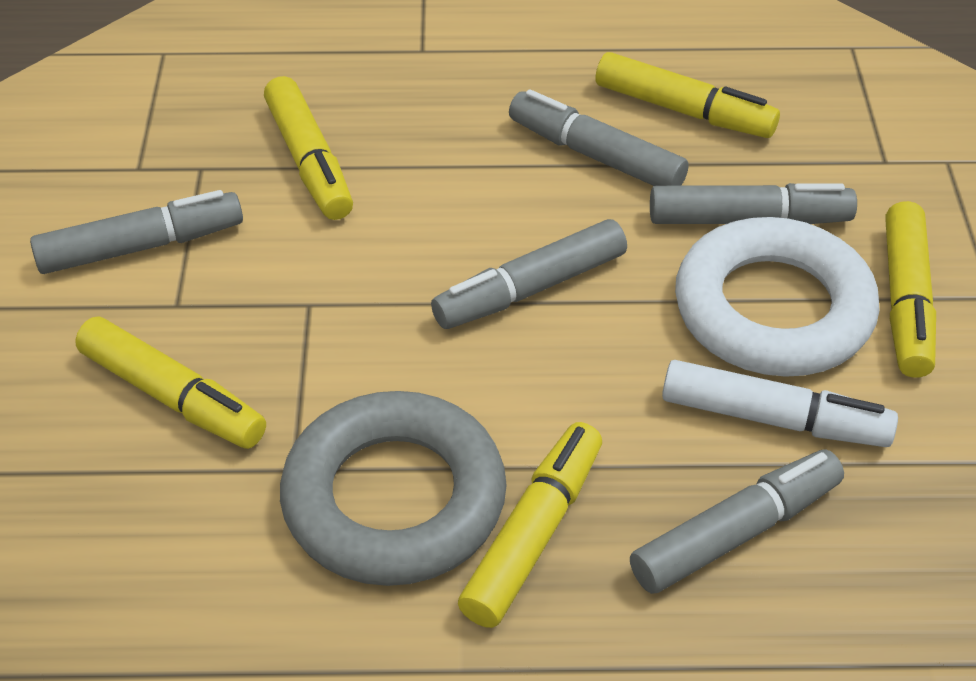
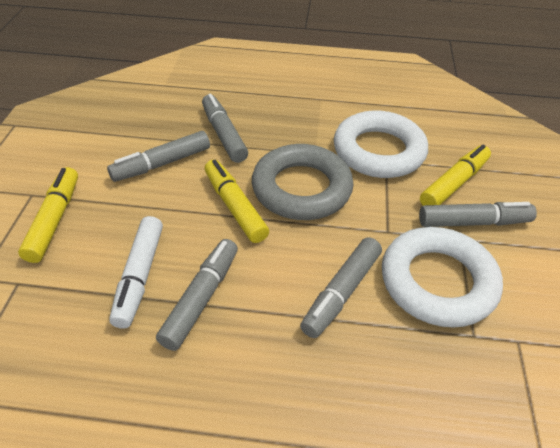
white ring: [675,217,880,377] = 1 -> [334,110,428,178] [382,227,503,328] = 2
yellow marker: [75,316,266,449] [264,76,353,220] [458,422,602,628] [595,52,780,138] [885,201,936,378] = 5 -> [18,167,78,263] [205,160,269,243] [420,145,491,206] = 3

